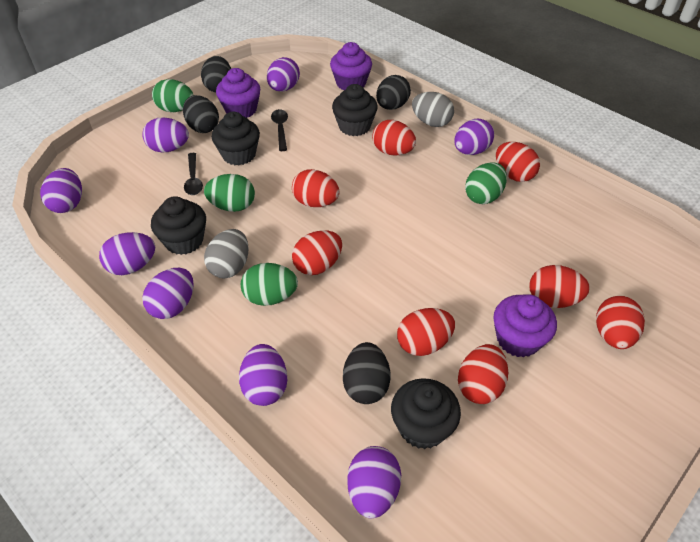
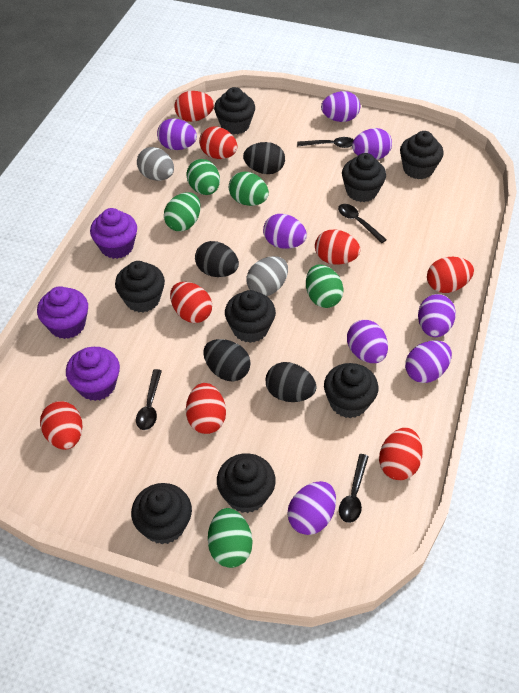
black cupcake: [151,196,206,255] [212,112,260,165] [332,84,378,136] [391,378,461,449] = 4 -> [115,261,165,313] [131,483,192,544] [214,87,255,134] [217,453,276,513] [225,290,276,343] [324,363,379,418] [342,153,386,202] [400,131,444,179] = 8
black spoon: [184,153,203,195] [271,109,288,151] = 2 -> [136,369,162,430] [297,137,354,148] [338,204,387,243] [339,454,369,523] = 4
green egg: [152,79,193,112] [204,174,255,212] [241,263,298,306] [465,162,507,204] = 4 -> [164,192,201,231] [186,159,220,195] [208,508,252,568] [229,172,269,206] [306,264,344,308] = 5

